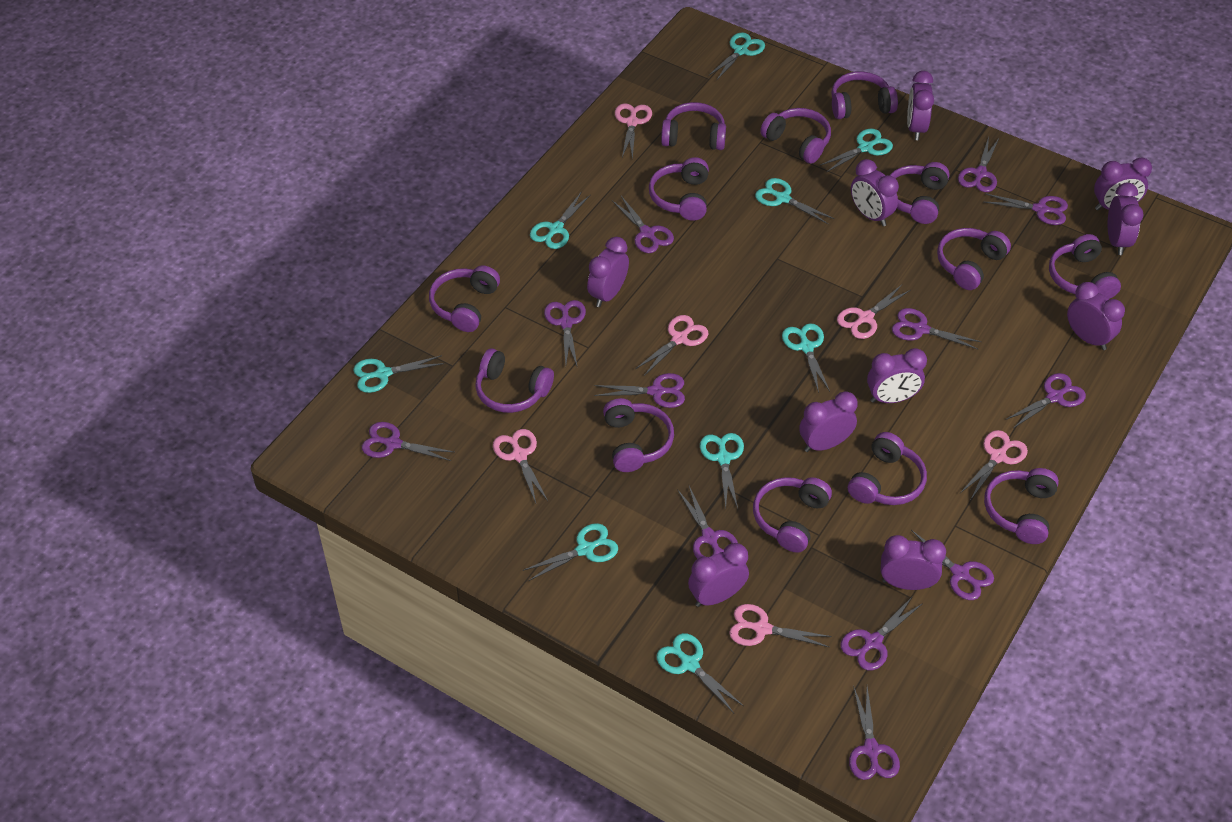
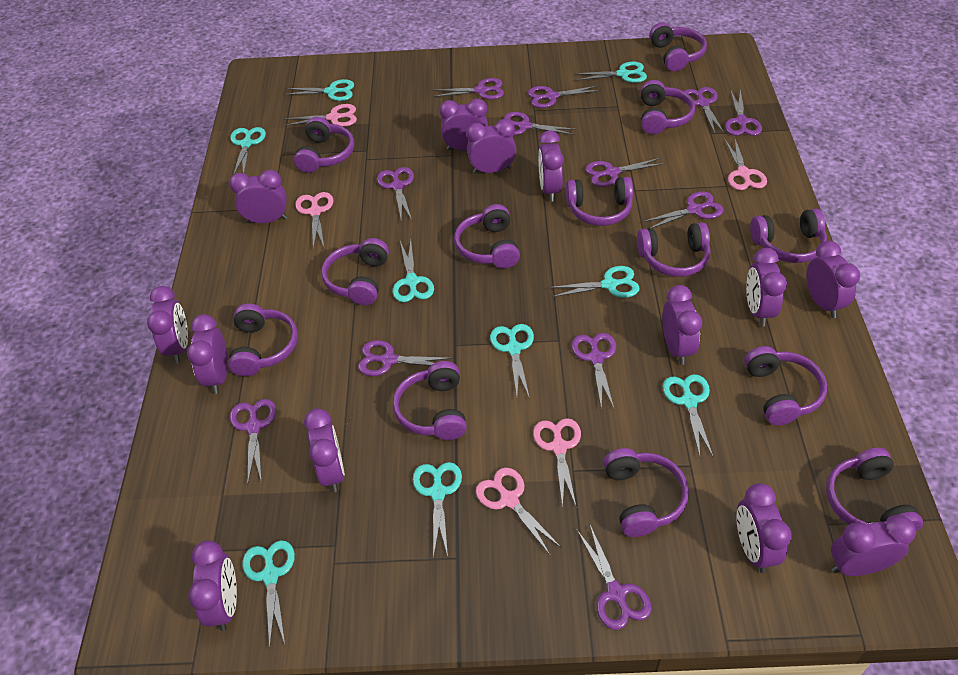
pink scissors: [493,429,548,503] [615,103,652,160] [635,315,708,376] [729,604,832,647] [837,285,911,339] [960,430,1028,501] = 6 -> [284,104,357,127] [295,192,333,249] [476,468,562,555] [533,418,581,509] [724,137,767,190] = 5
purple clock: [587,237,629,307] [688,543,749,607] [799,391,858,452] [851,159,899,226] [867,348,927,403] [881,535,946,590] [907,71,934,140] [1067,282,1125,350] [1094,157,1152,211] [1108,183,1144,255] = 10 -> [147,286,188,363] [187,314,228,394] [188,540,237,631] [229,170,287,223] [304,408,345,492] [439,99,488,151] [467,119,516,174] [538,130,564,202] [662,285,702,365] [736,483,792,573] [746,248,787,327] [806,241,860,318] [831,515,916,576] = 13

